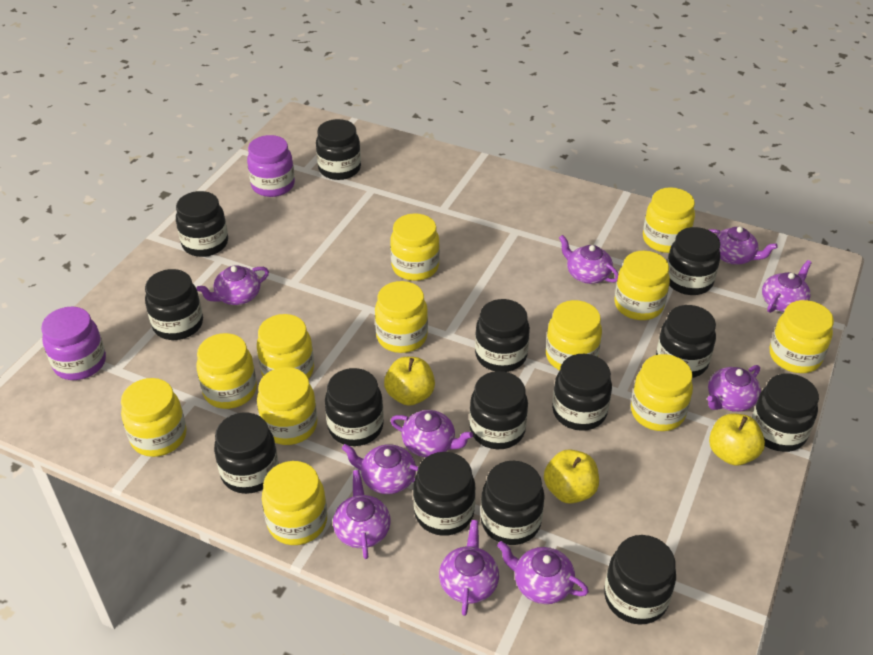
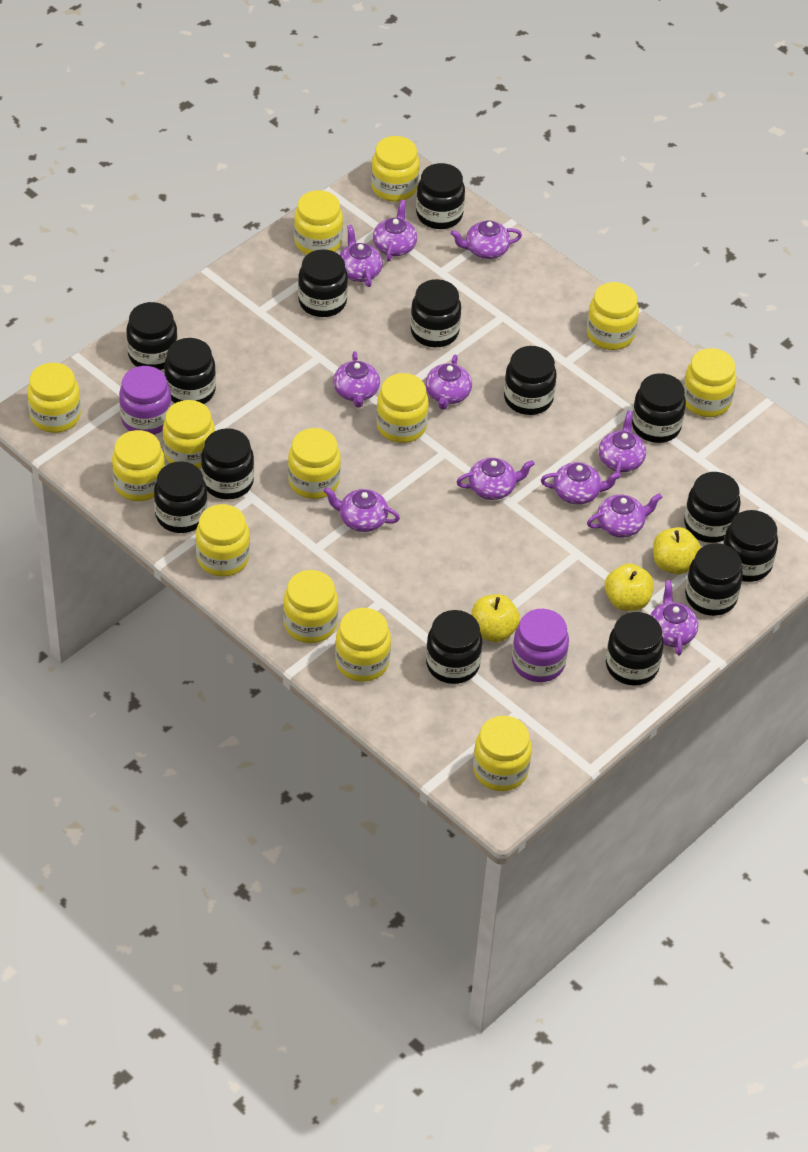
purple teapot: [196,265,269,305] [333,470,391,559] [342,444,418,494] [390,410,473,457] [439,520,499,616] [497,541,589,604] [559,235,619,284] [707,365,761,412] [709,227,778,265] [762,260,812,313] = 10 -> [324,487,400,532] [333,351,380,408] [339,225,383,287] [373,200,417,261] [425,355,472,410] [450,221,522,259] [457,458,535,500] [541,462,621,505] [587,493,662,537] [599,411,646,473] [650,580,698,655] = 11
yellow jar: [121,378,187,457] [196,333,257,409] [257,314,314,379] [257,367,318,445] [262,461,327,545] [375,281,428,353] [390,213,440,281] [546,300,602,370] [614,251,670,320] [631,354,693,431] [643,187,695,253] [770,300,834,373] = 12 -> [27,363,81,433] [112,430,165,501] [163,400,215,469] [196,504,250,577] [283,570,338,643] [288,428,341,499] [294,190,343,255] [335,608,391,682] [371,136,419,202] [377,373,429,443] [473,716,532,791] [587,282,639,350] [683,348,736,417] = 13

